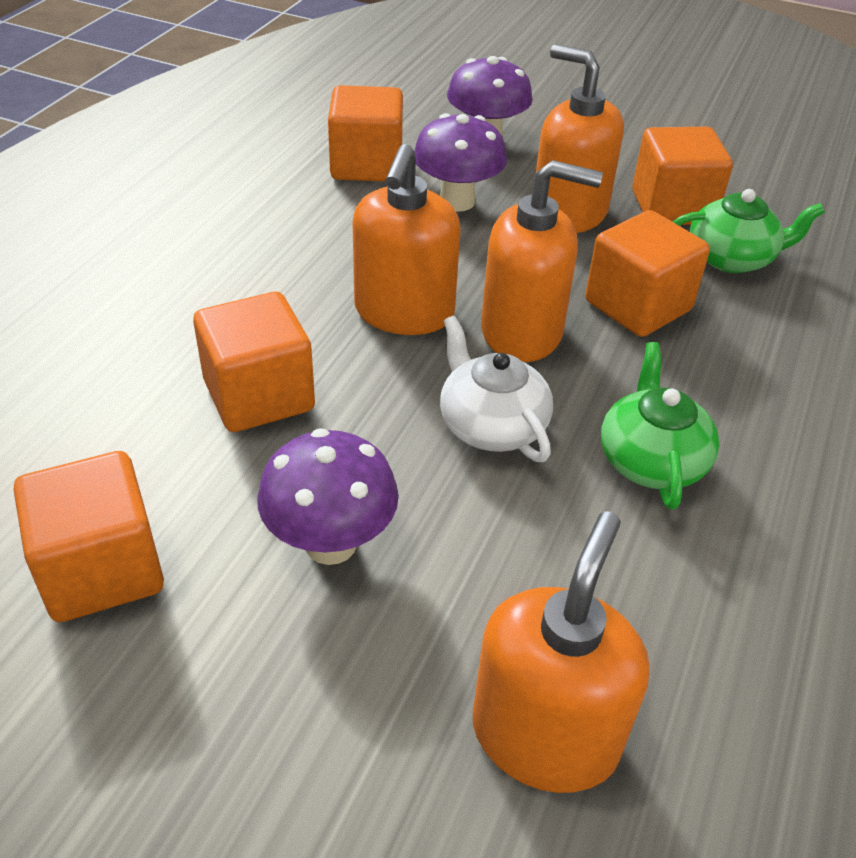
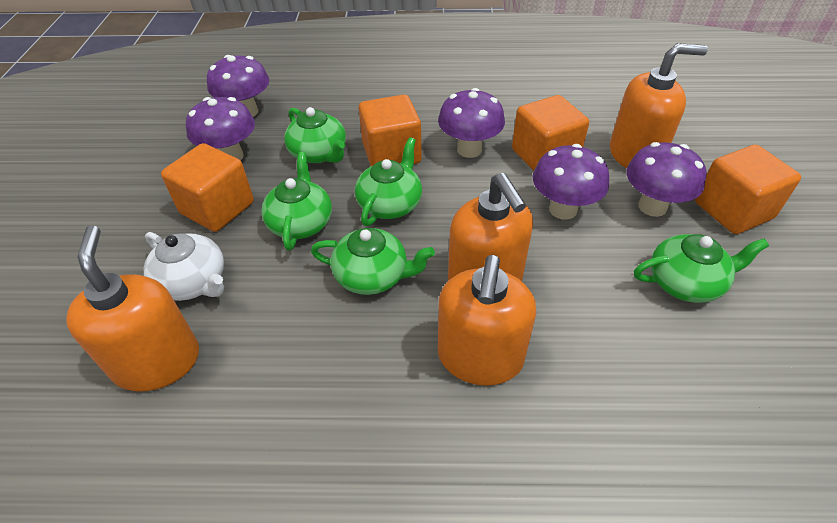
green teapot: [601,342,719,510] [672,189,825,273] = 2 -> [261,152,332,251] [284,107,346,163] [311,228,435,295] [355,137,422,226] [634,234,769,303] = 5
orange cube: [14,451,164,622] [193,292,315,432] [328,85,403,181] [585,210,710,337] [632,127,733,225] = 5 -> [161,143,254,232] [359,94,422,166] [512,95,589,171] [695,145,801,234] = 4
purple mushroom: [257,428,399,565] [414,113,507,212] [447,56,533,136] = 3 -> [186,97,255,161] [207,55,269,117] [438,88,505,158] [533,144,609,220] [626,142,707,217] = 5

